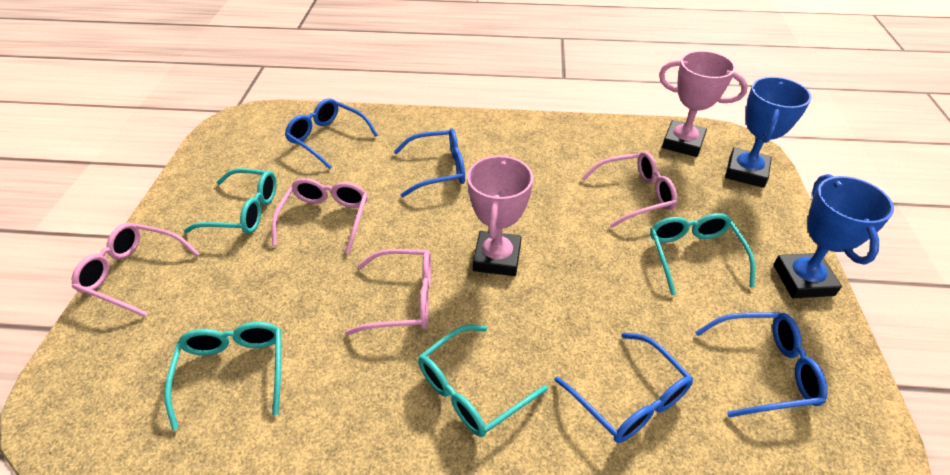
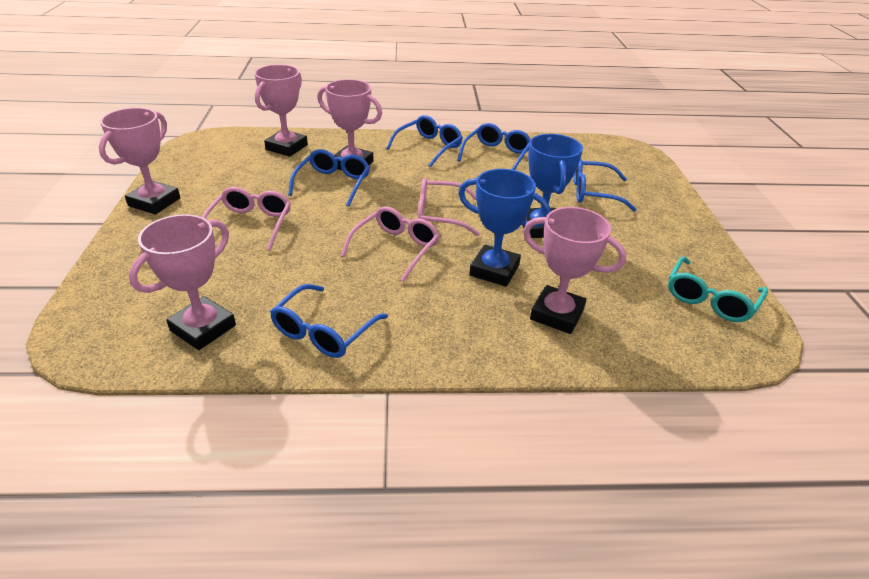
blue glasses: [285,98,378,169] [394,128,465,197] [554,332,693,443] [695,312,828,417] = 4 -> [270,284,388,358] [288,149,370,207] [386,115,463,167] [457,123,531,170] [574,159,637,211] = 5
pink glasses: [72,223,200,317] [272,178,368,254] [345,249,431,335] [582,151,677,227] = 4 -> [202,187,291,251] [341,206,440,282] [418,178,480,236] = 3
pink trophy: [467,155,533,276] [659,51,748,157] = 2 -> [99,108,180,215] [129,214,236,350] [254,65,308,157] [317,79,382,170] [523,207,627,334] = 5
turquoise glasses: [164,322,281,430] [184,168,277,234] [418,325,548,437] [650,213,755,295] = 4 -> [668,256,768,322] = 1

